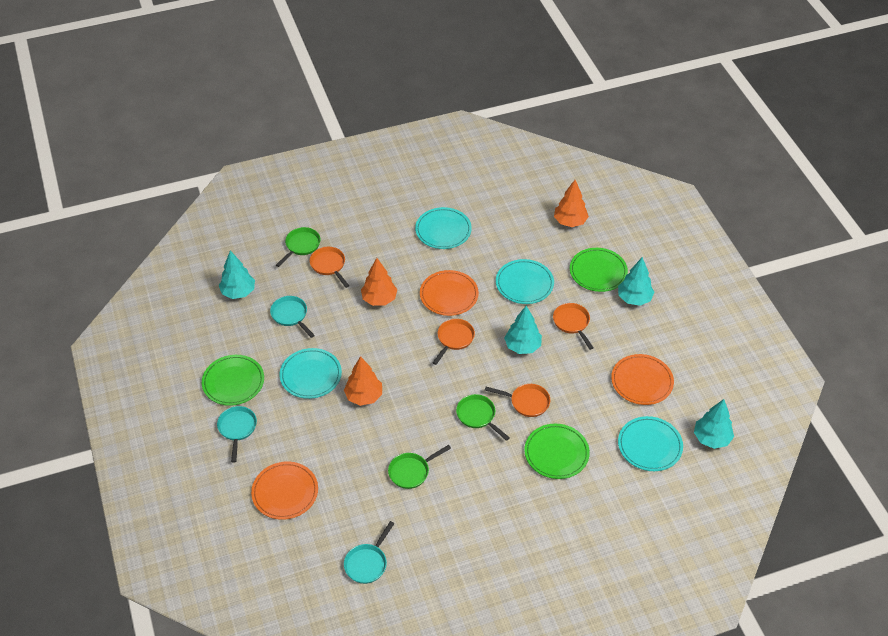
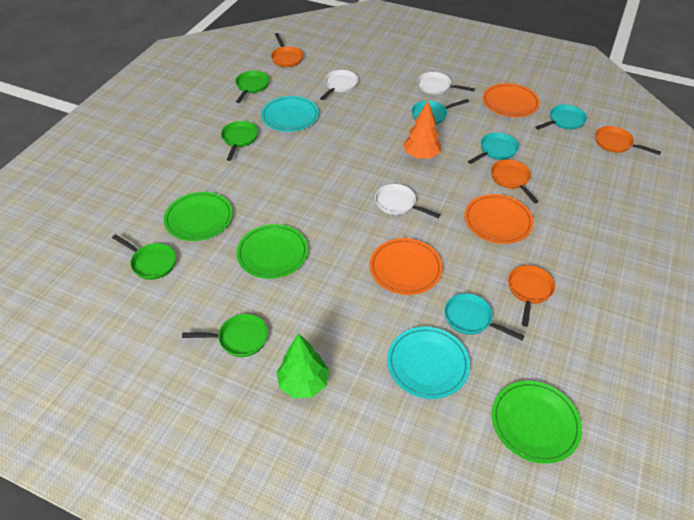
green pan: [276,227,320,267] [388,445,451,489] [456,394,510,441] = 3 -> [112,234,176,280] [182,314,268,357] [221,121,258,161] [235,71,269,103] = 4
green tree: none = 0 -> [277,333,329,398] = 1
orange tree: [344,356,382,406] [361,258,397,306] [554,180,589,227] = 3 -> [403,101,441,159] = 1
turquoise pan: [217,406,257,463] [270,296,315,338] [344,521,395,584] = 3 -> [411,99,469,125] [444,293,524,340] [468,133,519,164] [535,104,587,130] = 4
turquoise plate: [279,348,342,399] [415,207,472,249] [496,259,554,304] [618,416,683,471] = 4 -> [261,96,319,132] [387,327,470,399] = 2
turquoise tree: [219,251,255,299] [504,306,542,354] [618,257,654,306] [694,399,734,449] = 4 -> none = 0
white pan: none = 0 -> [320,70,358,100] [375,184,440,218] [417,72,475,94] = 3

